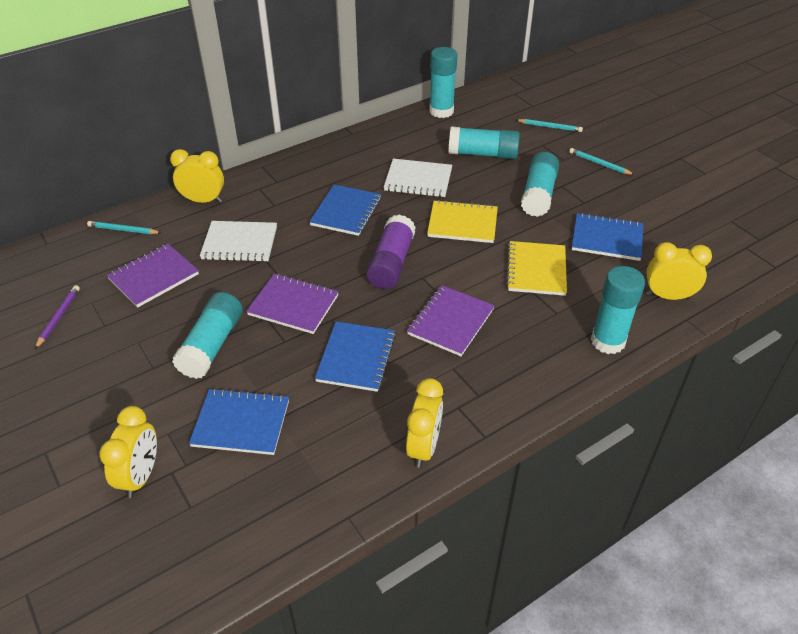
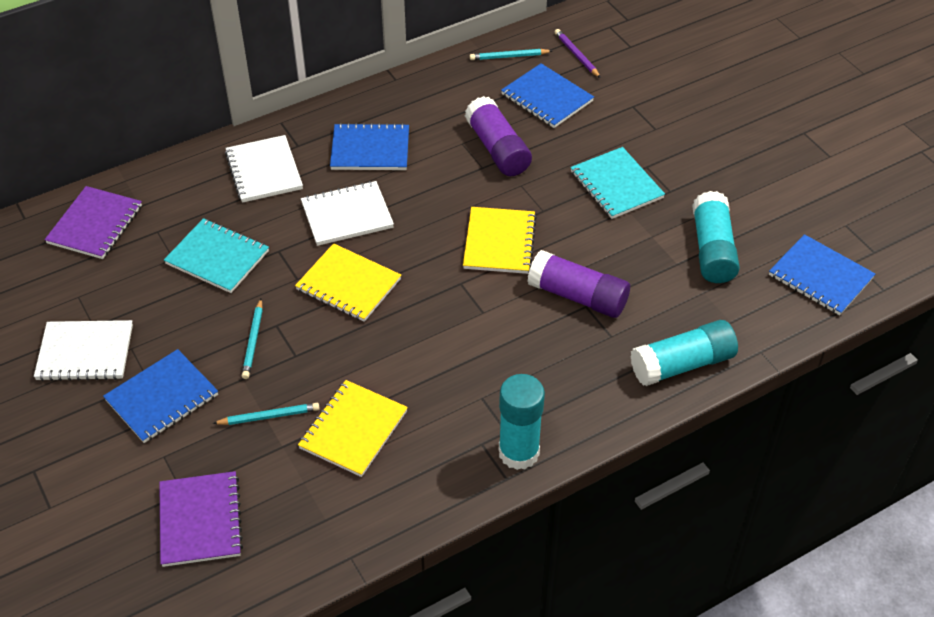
purple glue stick: [366,215,416,289] = 1 -> [465,96,532,176] [527,250,630,318] = 2
purple notebook: [107,244,199,308] [246,274,339,334] [407,285,495,356] = 3 -> [45,186,142,259] [159,471,243,567] = 2
turquoise glue stick: [172,292,243,379] [429,47,457,118] [449,127,520,159] [521,152,559,217] [591,266,645,354] = 5 -> [499,374,545,470] [630,320,738,386] [692,191,740,283] = 3
turquoise notebook: none = 0 -> [164,218,269,293] [570,147,665,219] = 2
white notebook: [200,221,277,262] [384,159,452,197] = 2 -> [34,320,133,381] [225,135,303,203] [301,181,394,246] = 3
yellow clock: [99,406,157,498] [170,149,224,203] [406,378,443,468] [647,242,712,300] = 4 -> none = 0
yellow notebook: [427,200,498,243] [506,241,567,296] = 2 -> [295,243,401,322] [298,380,408,477] [463,207,537,274] = 3

